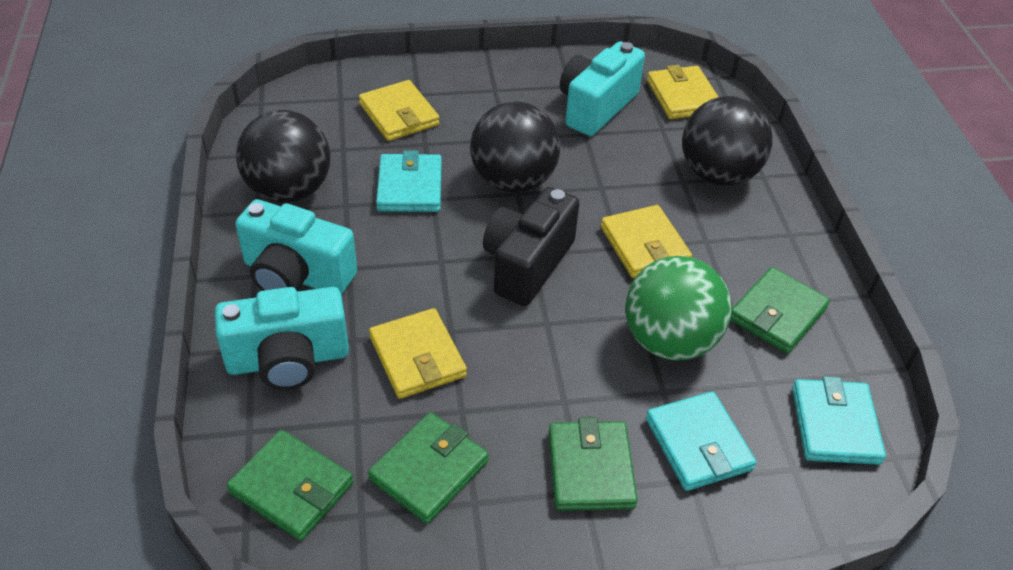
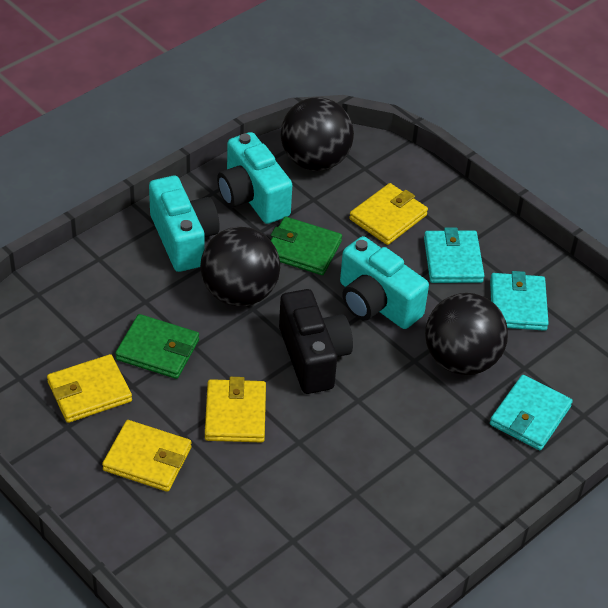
green ball: [626,256,732,361] = 1 -> none = 0
green wallet: [227,430,353,541] [368,412,489,524] [549,417,638,511] [730,267,830,353] = 4 -> [115,314,199,379] [271,217,342,275] = 2

